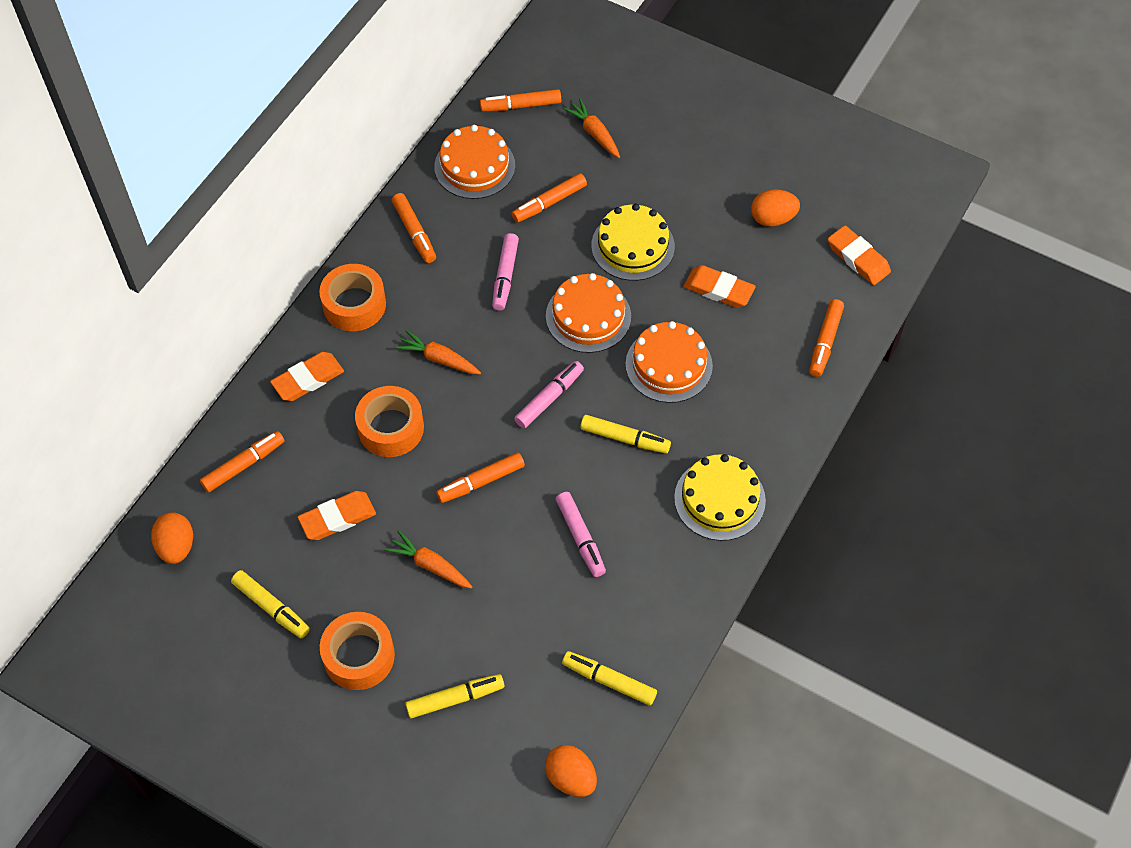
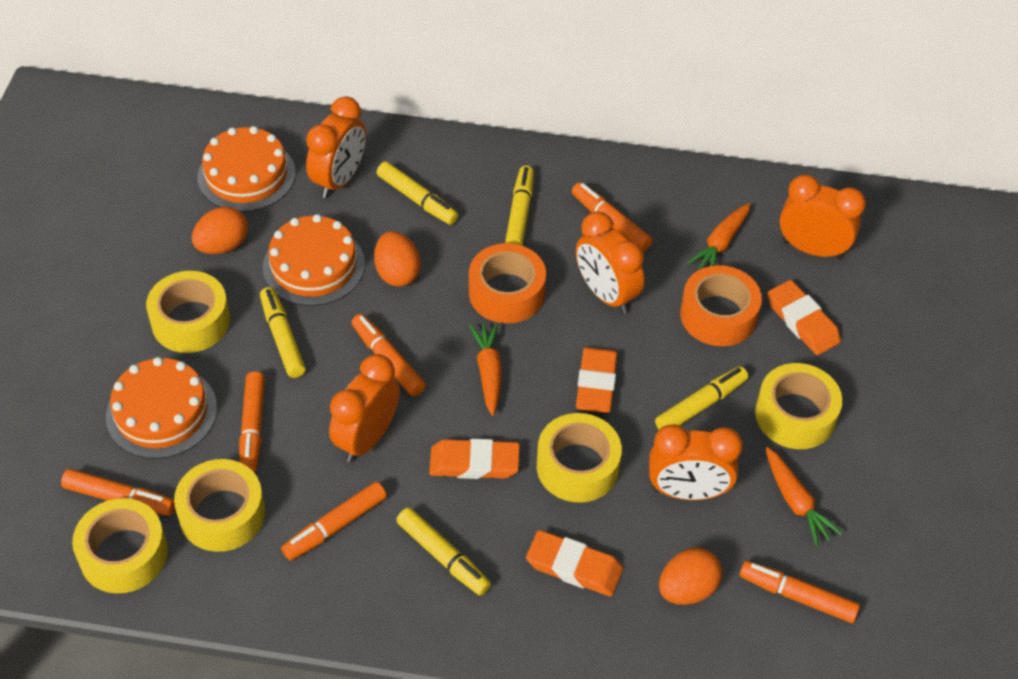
orange clock: none = 0 -> [306,96,366,198] [329,354,400,462] [576,211,645,314] [649,424,743,500] [779,174,866,259] = 5
orange tape: [319,264,386,331] [320,612,395,690] [355,386,424,457] = 3 -> [469,243,546,323] [680,265,762,346] = 2
pink marker: [492,233,519,311] [514,361,584,428] [556,492,606,577] = 3 -> none = 0
yellow cake: [591,204,675,281] [674,454,766,541] = 2 -> none = 0
yellow marker: [231,570,310,638] [405,674,505,719] [562,651,657,706] [580,415,671,454] = 4 -> [260,287,306,378] [377,161,459,225] [396,507,491,596] [505,166,534,246] [655,366,748,429] = 5
yellow tape: none = 0 -> [72,498,168,594] [146,271,230,353] [174,459,265,552] [537,413,622,503] [755,363,843,449] = 5

